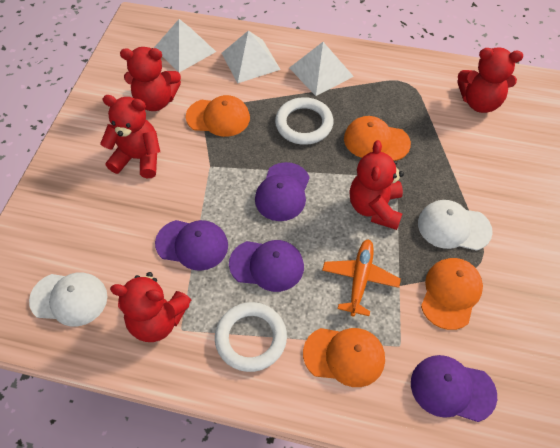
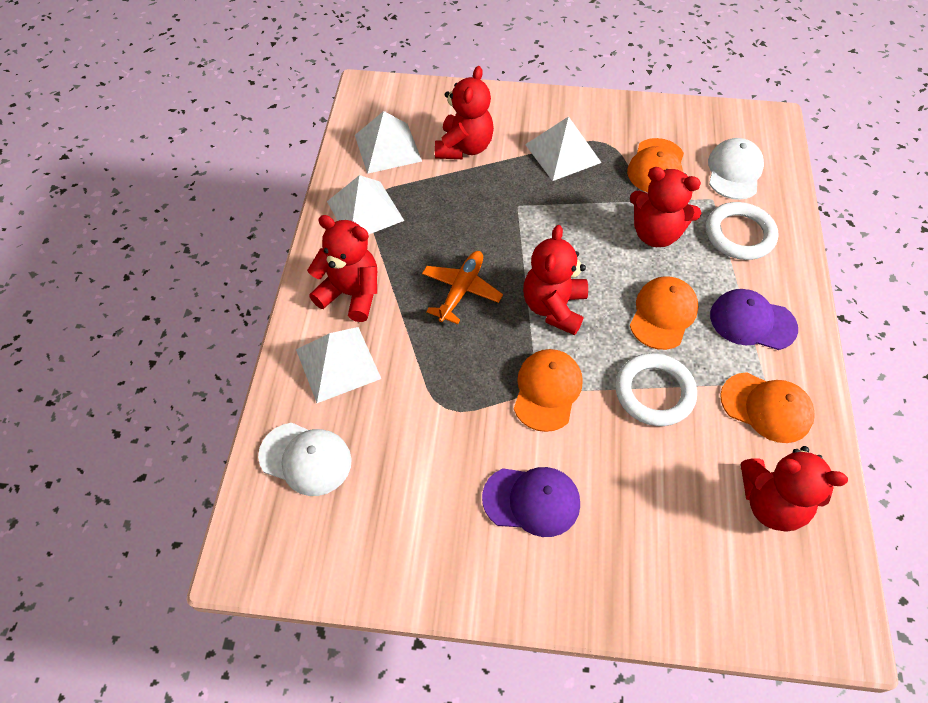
purple cap: [155,220,228,271] [229,240,304,292] [255,162,310,221] [411,355,497,422] = 4 -> [482,467,580,537] [710,289,798,350] = 2
white pyramid: [154,19,216,72] [222,30,281,83] [289,42,354,96] = 3 -> [296,327,381,403] [327,175,404,235] [355,111,422,174] [525,116,602,181] = 4

